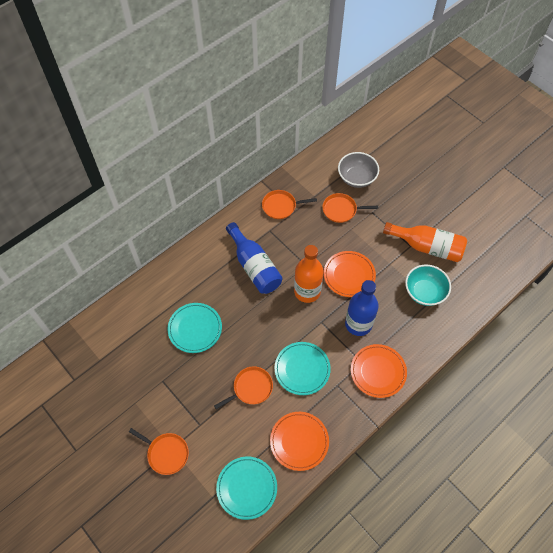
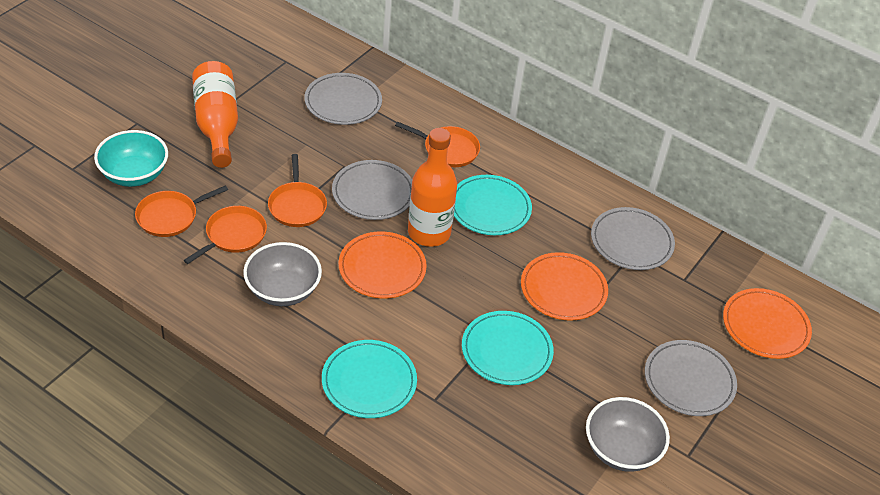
blue bottle: [226,222,283,294] [345,280,379,336] = 2 -> none = 0
grey bowl: [338,152,379,188] = 1 -> [243,242,322,306] [586,397,670,472] = 2
grey plate: none = 0 -> [304,73,382,125] [332,160,412,220] [591,207,675,270] [645,340,737,416] = 4

